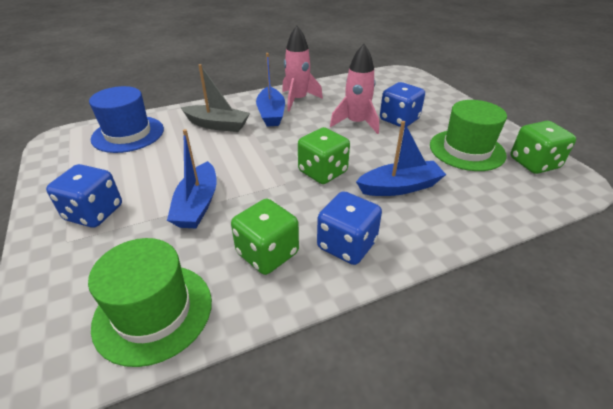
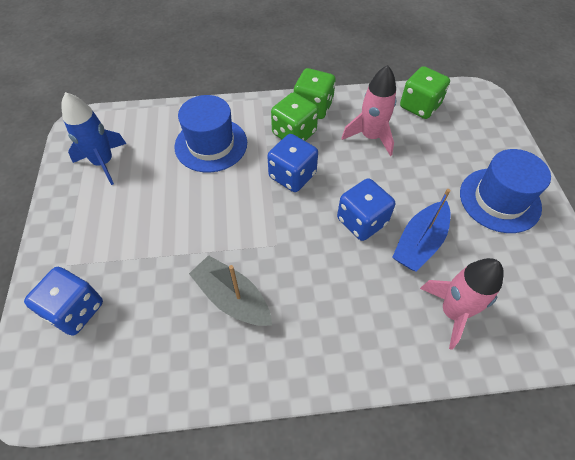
blue boat: [167,129,217,228] [256,53,285,127] [356,121,446,196] = 3 -> [392,189,451,272] = 1
blue hat: [89,86,164,153] = 1 -> [174,95,247,173] [460,149,551,233] = 2
blue rocket: none = 0 -> [61,92,126,185] = 1
green hat: [88,238,212,367] [430,100,507,171] = 2 -> none = 0

